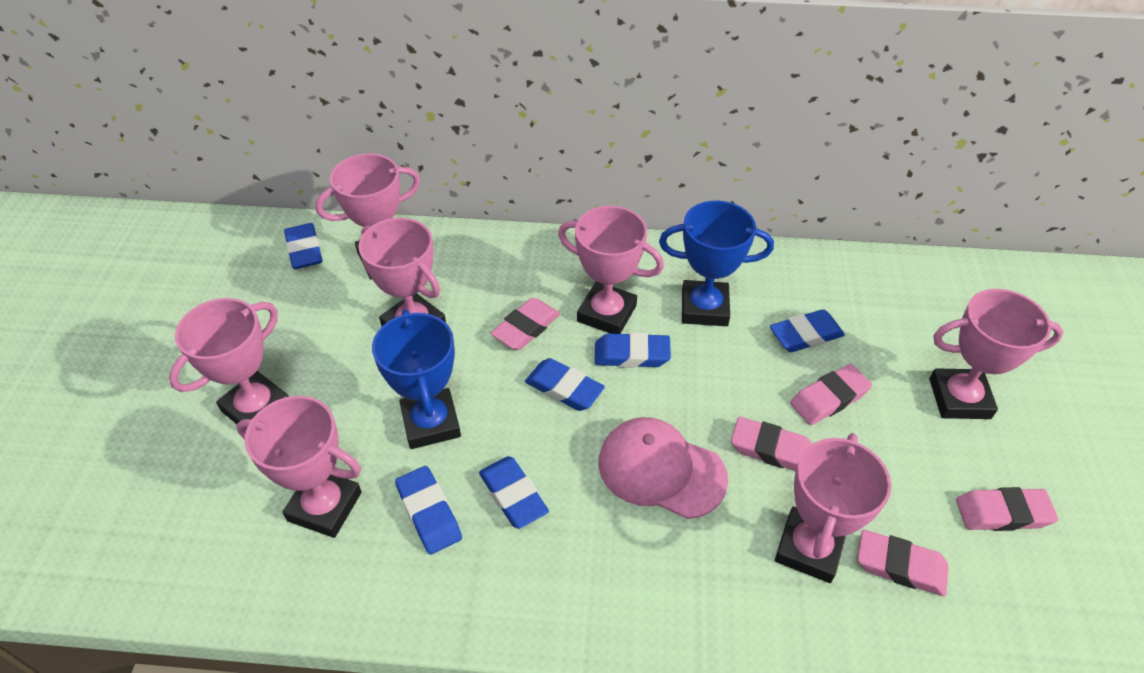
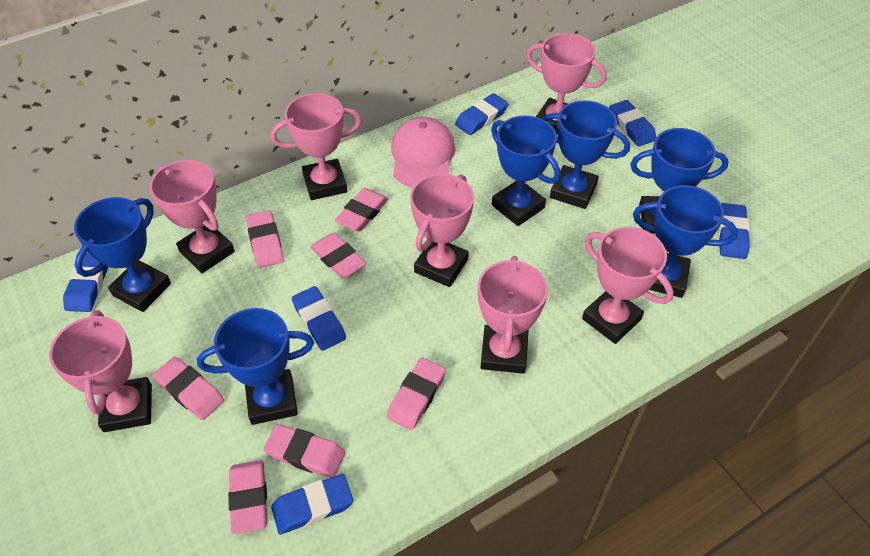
blue trophy: [372,310,461,449] [659,201,774,326] = 2 -> [74,197,171,312] [197,308,314,425] [491,116,560,226] [542,100,630,209] [630,128,729,233] [633,185,738,298] = 6
pink eraser: [490,298,560,350] [731,417,812,471] [790,364,872,425] [857,530,949,596] [956,487,1058,531] = 5 -> [153,356,224,420] [228,460,268,534] [246,210,284,268] [264,424,345,478] [310,232,366,278] [335,188,388,231] [387,357,446,430] = 7

